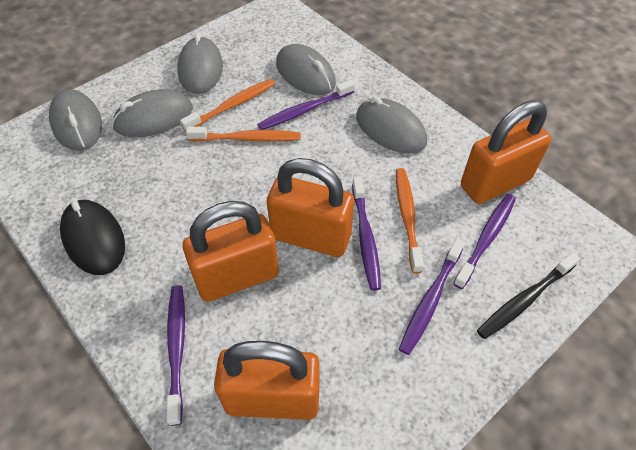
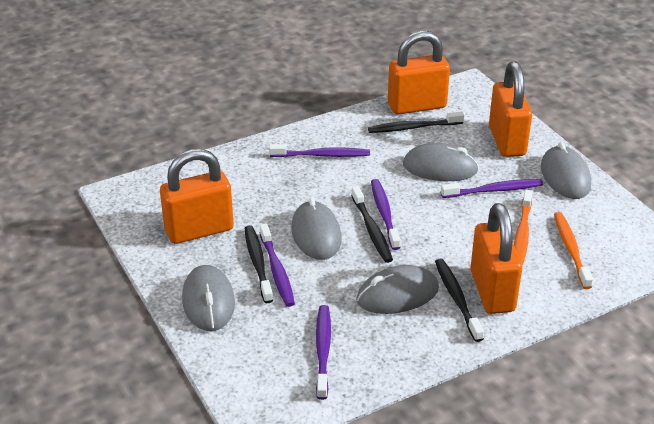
black mouse: [60,200,125,275] = 1 -> none = 0
black toothbrush: [477,252,580,339] = 1 -> [245,225,273,303] [351,186,393,263] [368,112,464,133] [435,258,484,342] = 4
orange toothbrush: [180,79,275,132] [186,127,300,142] [396,168,424,273] = 3 -> [514,190,533,266] [554,212,593,289] = 2

